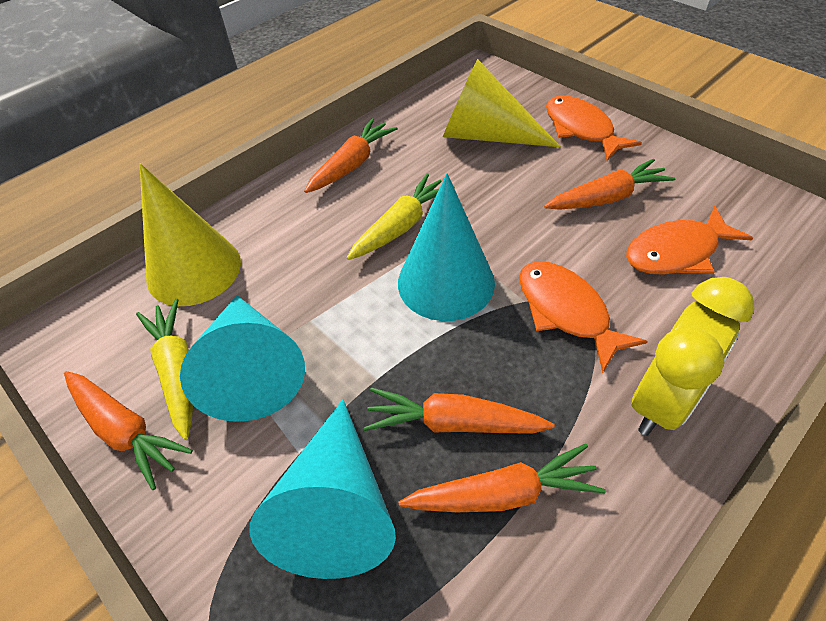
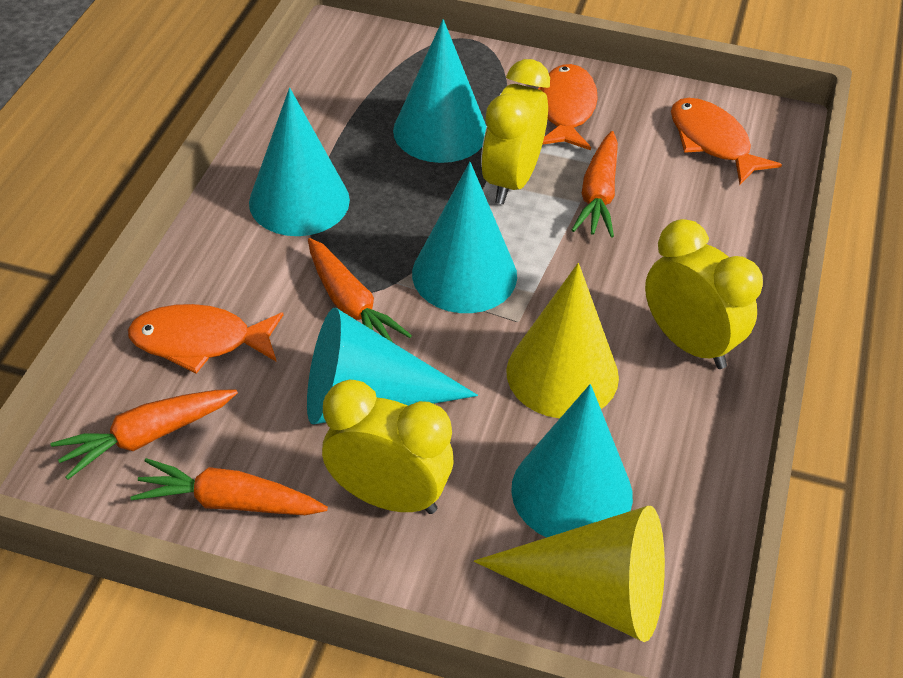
orange carrot: [64,371,193,490] [304,118,398,193] [364,388,555,434] [398,444,606,512] [544,159,676,210] = 5 -> [51,390,238,480] [130,458,328,515] [308,238,412,342] [572,131,618,238] = 4
turquoise cone: [180,295,305,422] [249,399,396,579] [398,173,495,321] = 3 -> [249,88,350,236] [307,307,478,424] [393,19,486,163] [412,162,517,313] [511,384,633,537] = 5
yellow carrot: [136,299,193,440] [347,174,455,260] = 2 -> none = 0
yellow clock: [631,277,755,436] = 1 -> [322,380,454,514] [481,59,550,204] [645,219,763,369] = 3

